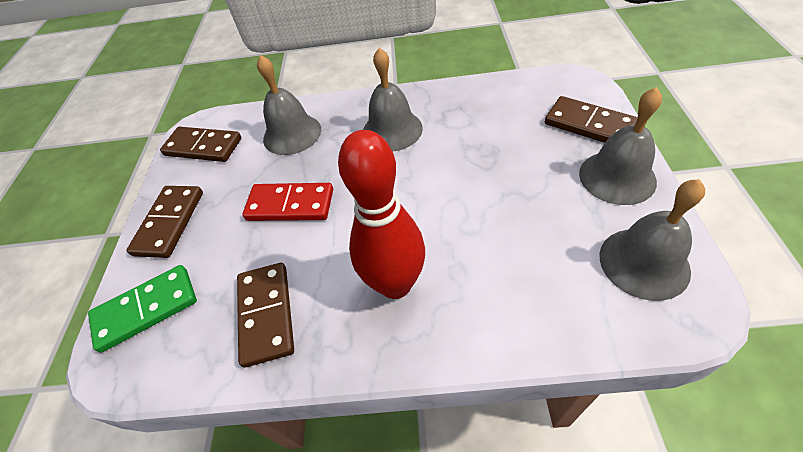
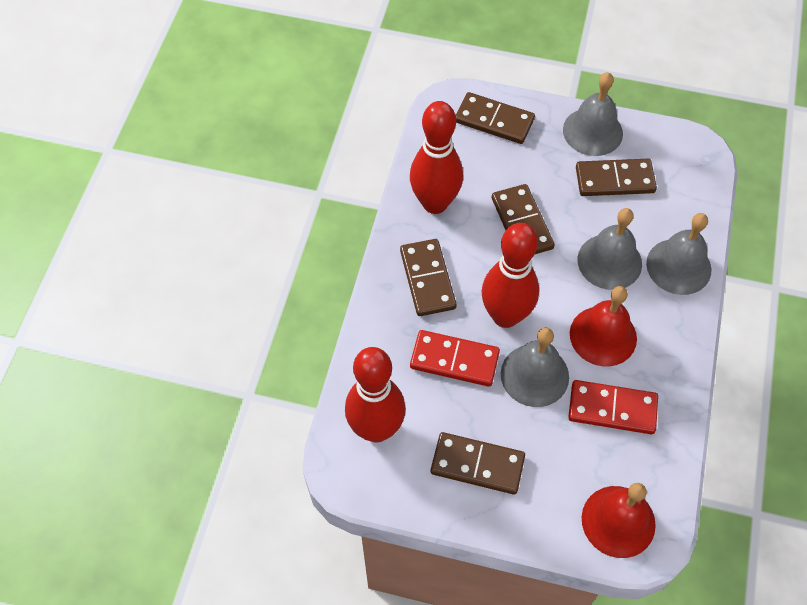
brown domino: [126,186,203,258] [160,127,241,162] [237,263,294,368] [545,96,638,143] = 4 -> [400,239,457,316] [431,432,525,495] [456,92,535,144] [492,184,555,254] [576,159,657,196] = 5
green domino: [88,265,197,353] = 1 -> none = 0
red bell: none = 0 -> [570,286,637,366] [582,483,656,558] = 2
red bowling pin: [338,130,425,299] = 1 -> [345,347,406,443] [410,101,463,214] [482,223,539,328] = 3
red domino: [242,183,333,221] = 1 -> [410,330,500,387] [568,380,658,434] = 2

